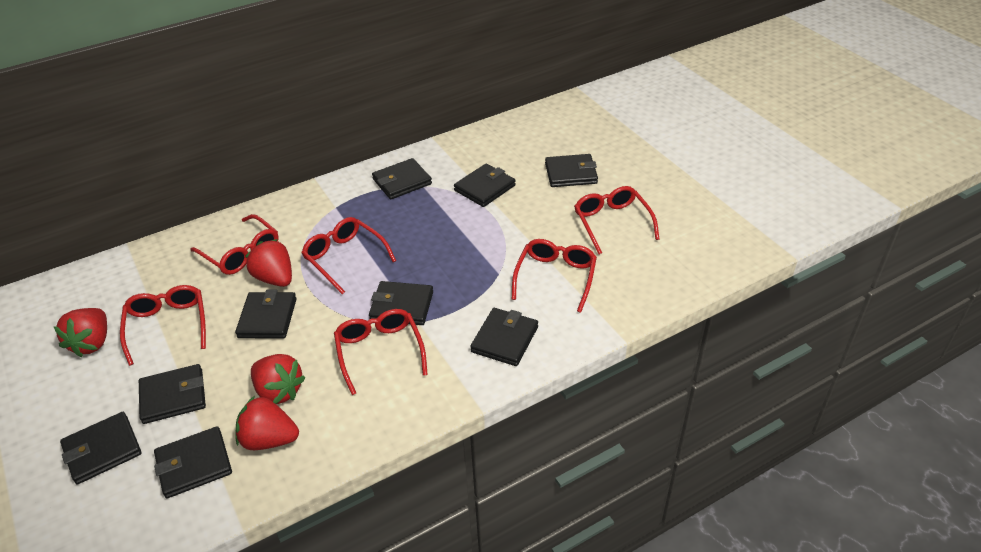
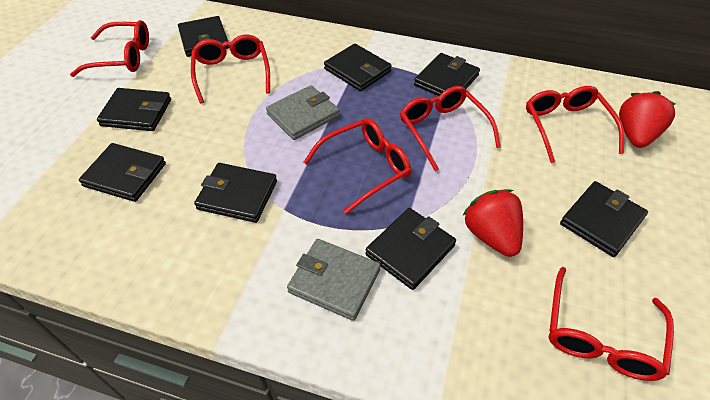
black wallet: [60,412,142,485] [139,364,206,424] [154,426,232,498] [235,290,297,339] [369,281,433,325] [372,158,432,199] [454,164,516,207] [470,308,538,366] [545,154,598,187] = 9 -> [79,143,166,202] [97,88,171,131] [178,16,229,57] [194,163,277,223] [324,44,392,91] [365,208,456,290] [414,53,480,96] [560,181,648,257] = 8
grey wallet: none = 0 -> [266,85,340,140] [287,239,381,321] = 2
red strawberry: [54,308,107,357] [236,396,299,450] [245,239,292,287] [251,354,305,404] = 4 -> [462,189,523,257] [619,91,675,148] = 2

